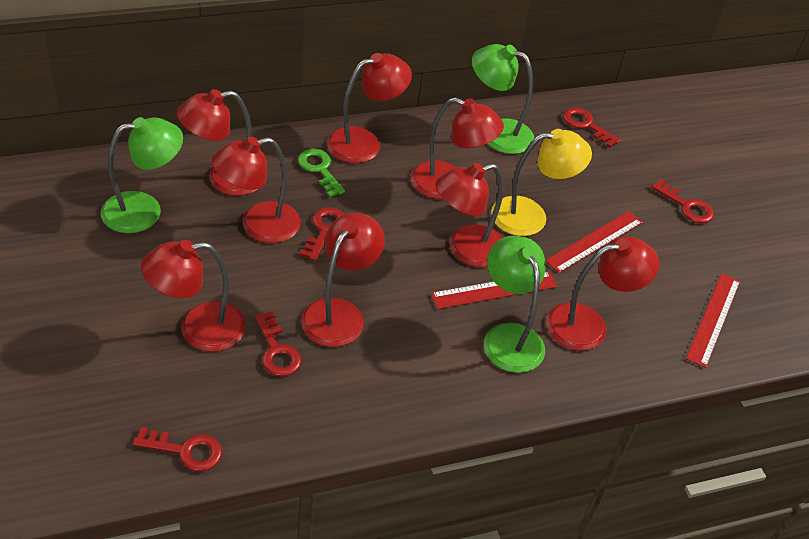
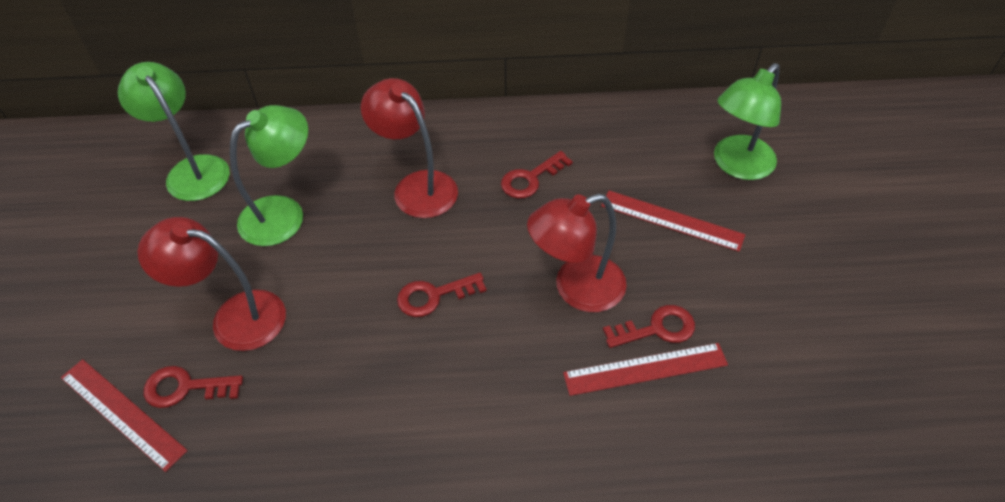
green key: [298,149,345,197] = 1 -> none = 0
red key: [133,426,222,472] [255,311,302,377] [300,207,344,261] [563,107,620,148] [651,179,714,223] = 5 -> [144,366,243,408] [397,273,486,317] [501,151,573,199] [603,305,695,348] = 4
red lamp: [141,240,246,352] [177,89,258,196] [212,137,301,243] [301,213,385,347] [327,53,412,163] [411,97,504,199] [435,163,503,267] [546,237,659,351] = 8 -> [138,217,286,351] [361,78,458,218] [527,194,627,312] = 3
yellow lamp: [491,129,592,236] = 1 -> none = 0

